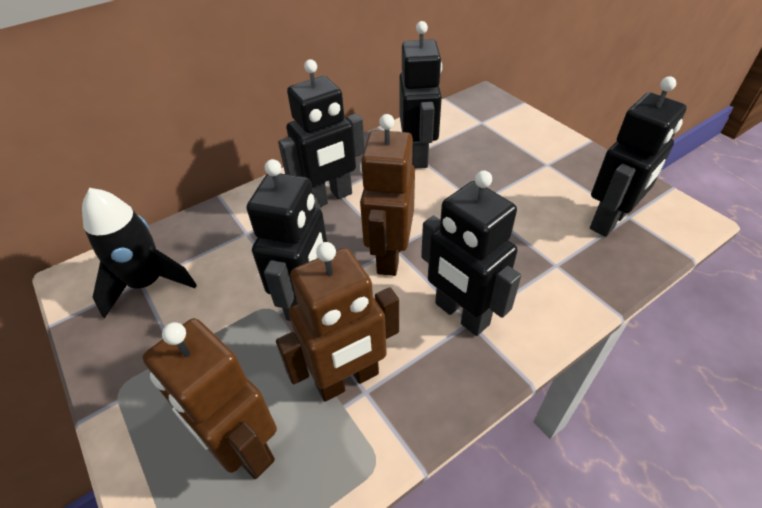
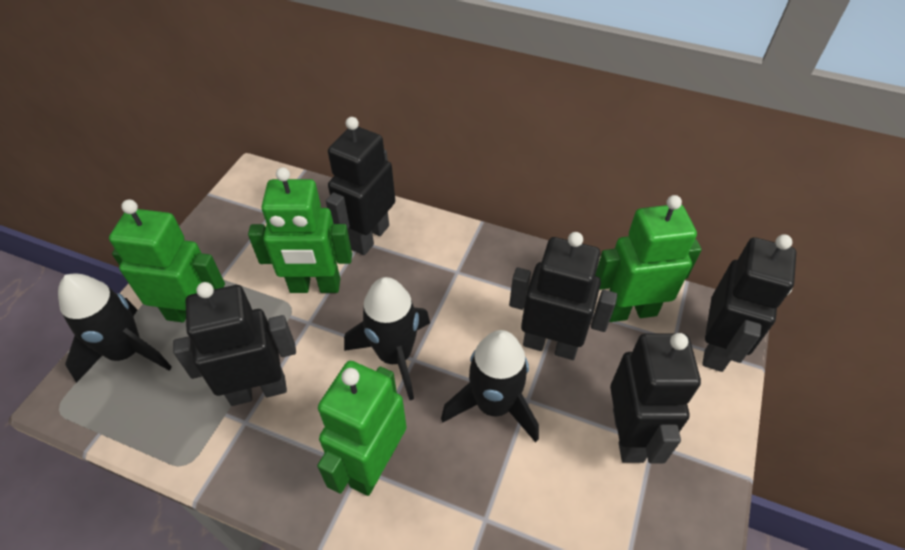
black rocket: [82,188,197,319] = 1 -> [58,274,172,383] [344,277,430,400] [441,330,539,443] = 3
brown robot: [143,318,277,479] [276,242,399,402] [360,114,415,276] = 3 -> none = 0
green robot: none = 0 -> [109,200,225,322] [248,167,352,293] [317,361,407,496] [595,195,702,322] = 4

